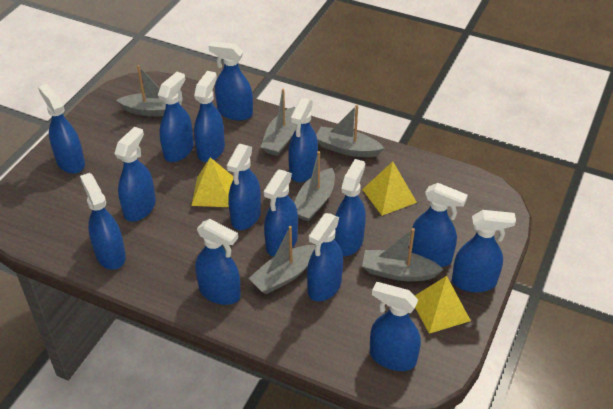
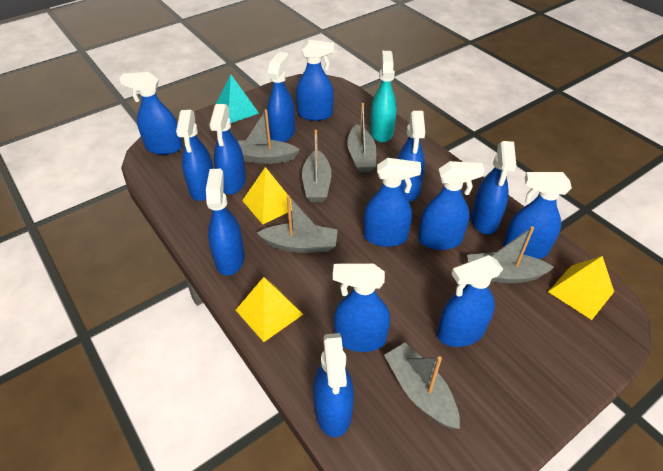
blue spray bottle: [38,84,85,174] [80,173,126,270] [114,127,156,222] [158,72,194,162] [194,71,225,162] [195,219,241,305] [209,41,253,120] [227,144,261,230] [264,170,298,257] [288,98,318,182] [307,213,343,302] [334,159,366,256] [370,282,421,371] [410,183,468,267] [452,210,516,292] = 15 -> [120,72,183,155] [176,110,213,201] [206,169,245,276] [209,104,246,194] [267,52,295,142] [296,40,335,121] [313,333,354,437] [333,263,390,352] [364,158,421,247] [397,111,425,202] [418,161,485,250] [437,255,503,347] [471,141,516,234] [503,172,572,259] = 14
turquoise pyramid: none = 0 -> [215,74,259,123] = 1
turquoise spray bottle: none = 0 -> [370,51,397,142] = 1

